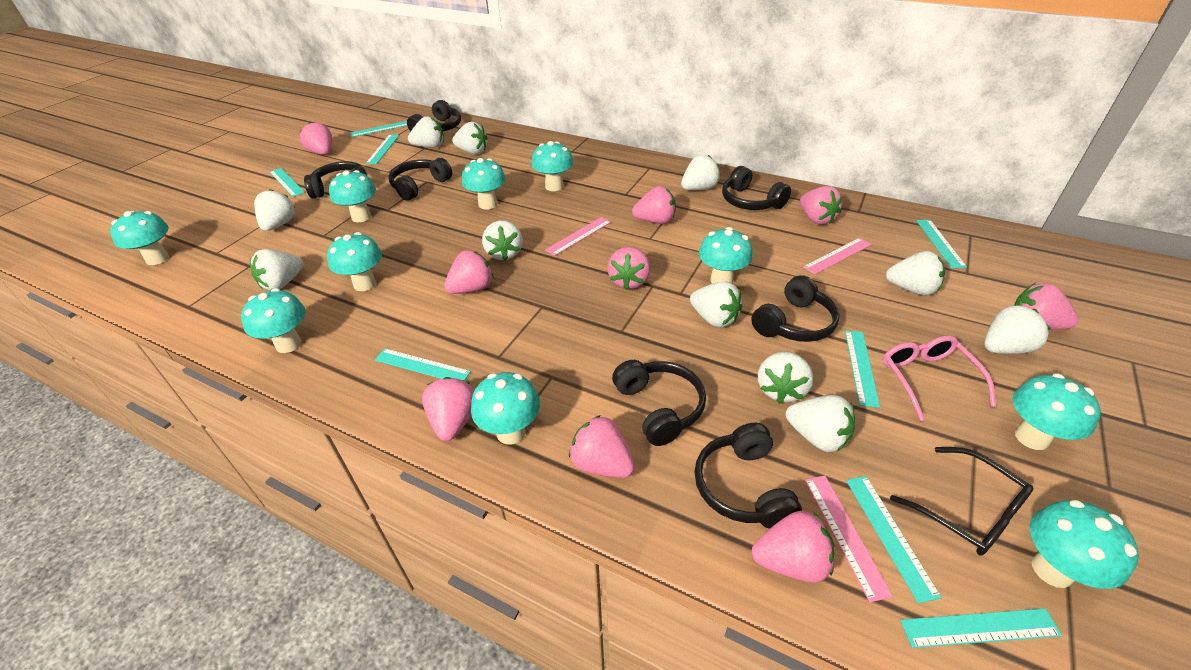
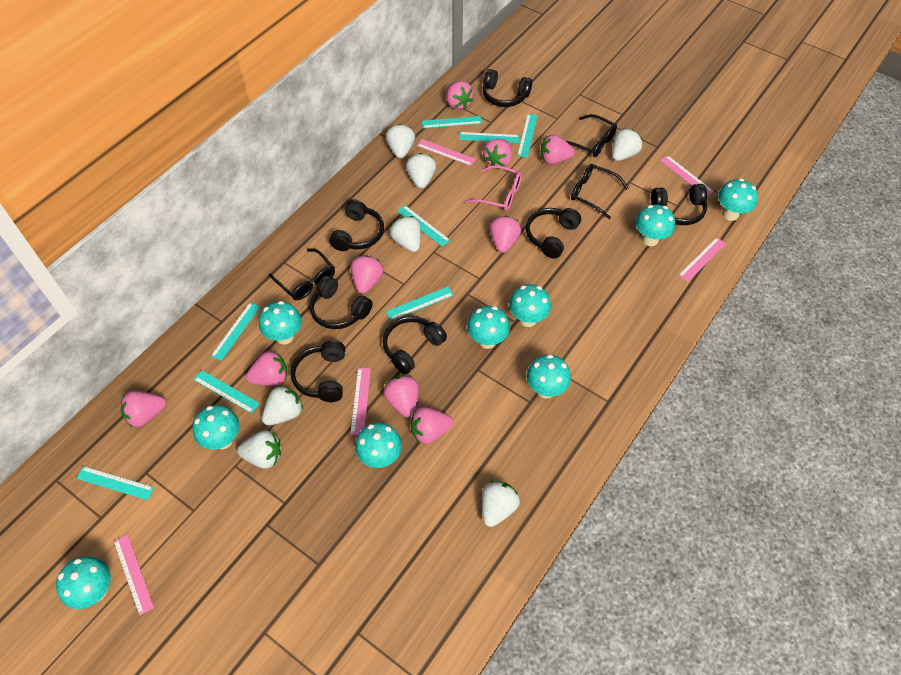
black glasses: [890,447,1034,556] = 1 -> [269,248,335,300] [566,114,617,157] [571,164,628,219] = 3
pink ruler: [545,217,611,256] [803,238,872,275] [805,476,893,602] = 3 -> [114,534,154,615] [350,368,371,435] [417,139,476,166] [660,155,714,196] [678,237,726,282] = 5
turquoise mushroom: [110,211,169,265] [241,288,306,353] [327,232,382,291] [329,170,376,222] [462,158,506,210] [471,372,540,445] [531,141,573,191] [699,227,753,284] [1013,373,1101,450] [1030,500,1139,589] = 10 -> [56,557,111,609] [193,405,240,450] [259,301,302,345] [355,423,402,468] [467,306,510,349] [509,284,551,327] [527,354,571,399] [636,204,675,246] [718,178,758,221] = 9
white strawberry: [250,249,304,290] [254,189,295,231] [408,117,444,148] [452,122,488,154] [482,221,523,261] [681,155,720,190] [690,282,742,328] [758,351,813,404] [786,395,855,452] [886,251,945,296] [984,305,1051,354] = 11 -> [237,431,281,469] [262,385,303,425] [386,124,415,159] [390,216,421,252] [406,153,436,189] [482,481,520,527] [612,128,642,161] = 7

